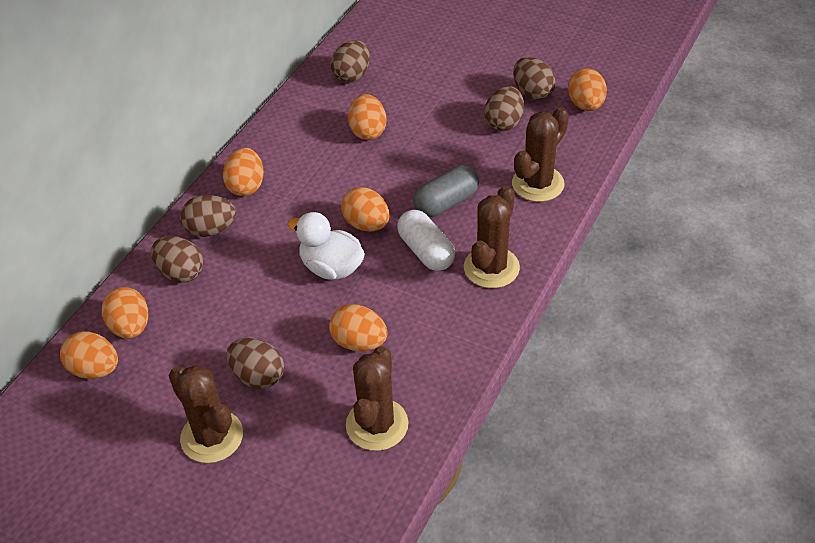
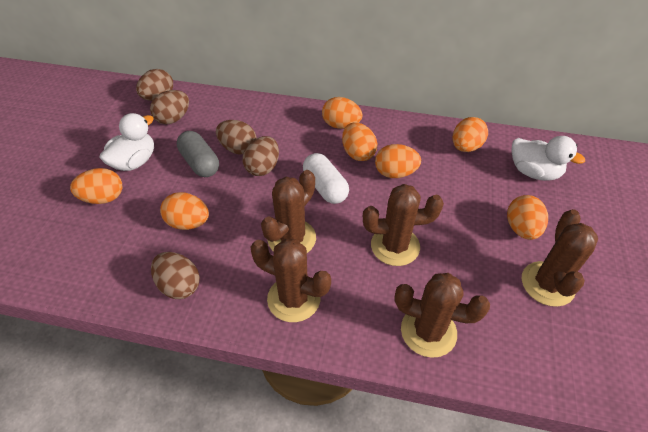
brown cactus: [169,365,243,463] [346,346,409,451] [464,185,520,288] [512,107,569,202] = 4 -> [250,239,331,322] [261,170,316,253] [363,184,444,266] [394,273,490,358] [522,209,598,307] = 5
brown egg: [151,236,203,283] [180,195,236,237] [226,338,284,389] [331,40,370,83] [484,86,524,131] [513,57,556,100] = 6 -> [136,69,173,101] [150,90,189,124] [151,252,200,299] [216,120,257,154] [243,136,279,176] = 5
white duck: [287,212,365,280] = 1 -> [100,113,154,171] [511,136,585,181] = 2

